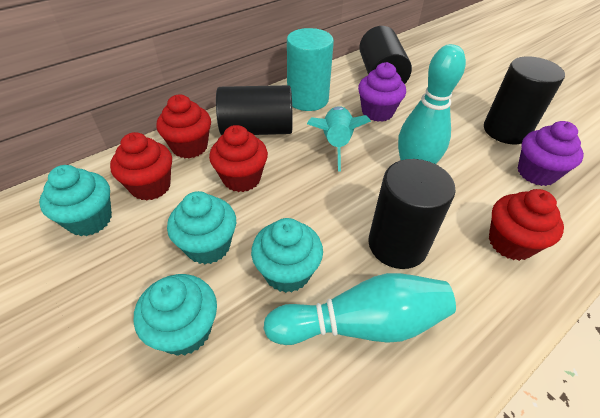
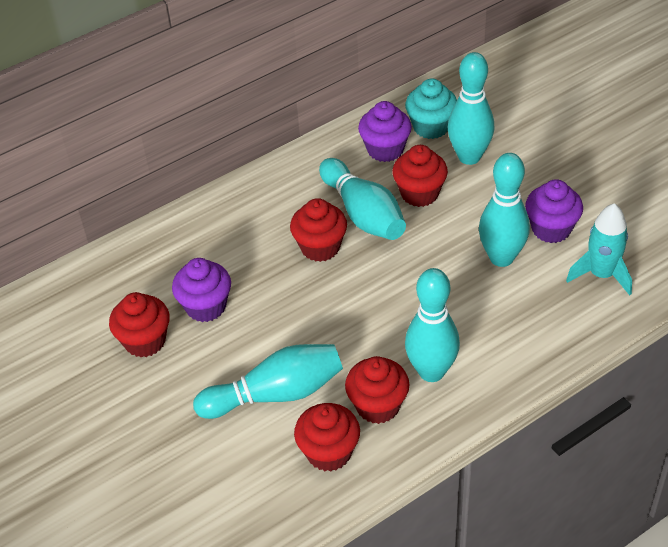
black cylinder: [216,85,293,135] [359,26,412,84] [368,159,456,269] [484,56,565,144] = 4 -> none = 0
purple cupcake: [358,62,406,122] [518,121,584,186] = 2 -> [172,258,231,322] [358,101,412,162] [525,179,583,243] = 3
red cupcake: [110,132,172,201] [157,95,211,159] [209,125,268,192] [489,189,564,261] = 4 -> [109,292,170,357] [290,198,347,262] [294,403,360,472] [345,356,409,424] [392,145,448,207] = 5
turquoise bowling pin: [263,273,456,345] [398,44,466,164] = 2 -> [193,344,343,419] [319,158,406,240] [405,268,460,382] [448,52,495,165] [479,153,530,267] = 5
turquoise cupcake: [39,165,112,236] [134,274,217,356] [167,191,236,264] [251,218,323,293] = 4 -> [405,78,457,139] = 1
turquoise cylinder: [287,28,334,111] = 1 -> none = 0

